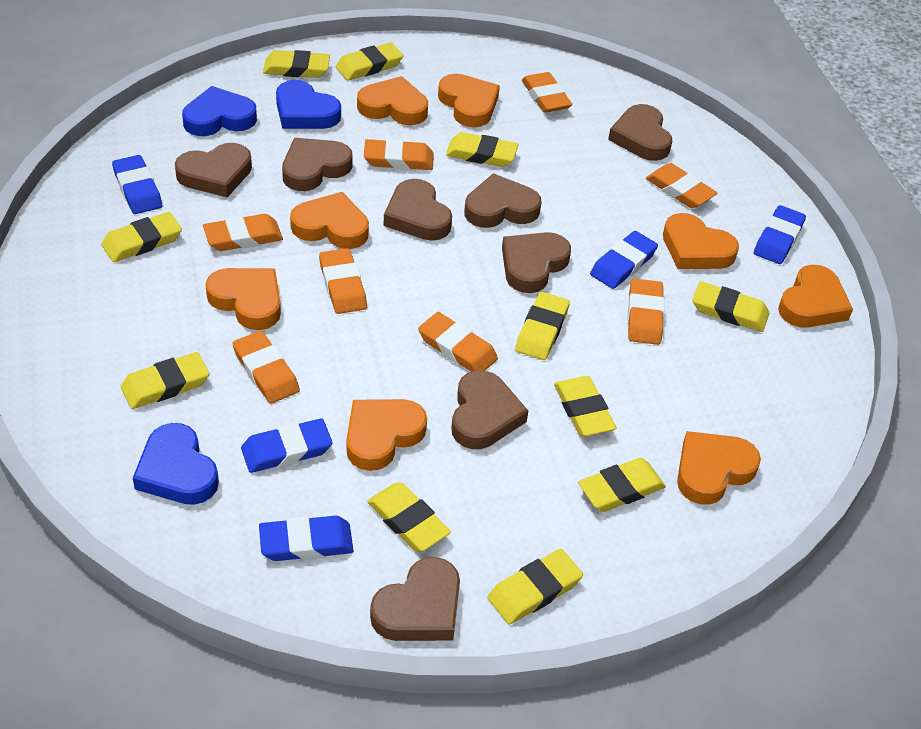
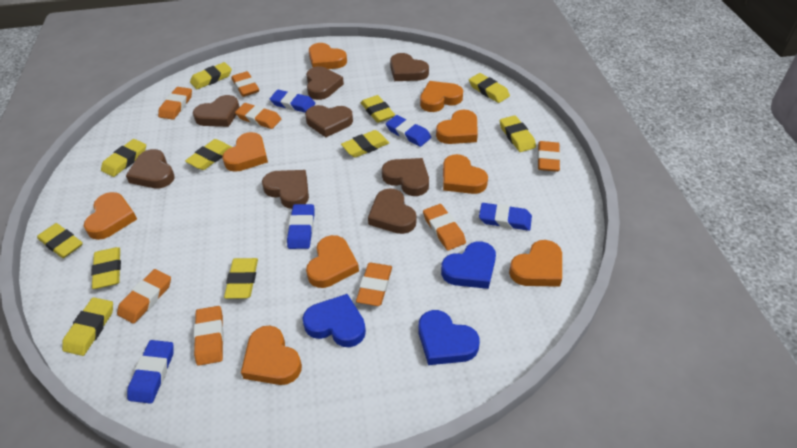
orange heart: [205,268,281,330] [290,192,369,249] [346,399,427,471] [357,76,428,125] [438,74,500,127] [663,213,739,269] [677,431,761,505] [778,265,853,328] = 8 -> [84,192,137,240] [223,132,268,172] [241,326,302,385] [306,235,359,288] [309,43,347,69] [420,81,463,112] [436,110,478,144] [443,154,488,194] [509,240,562,287] = 9

